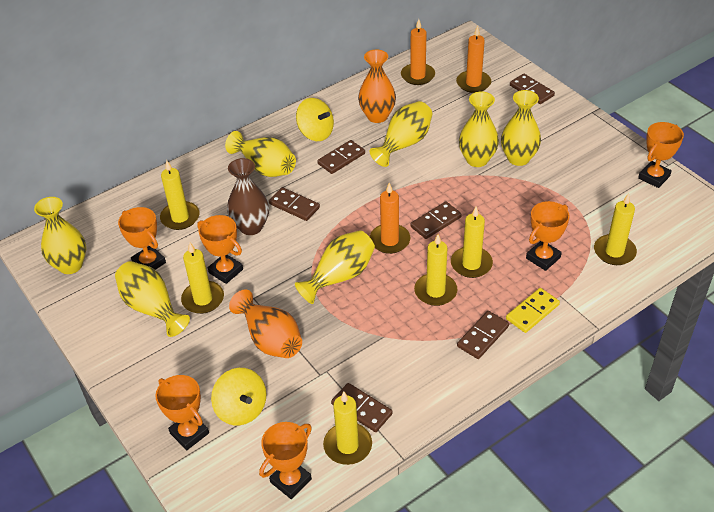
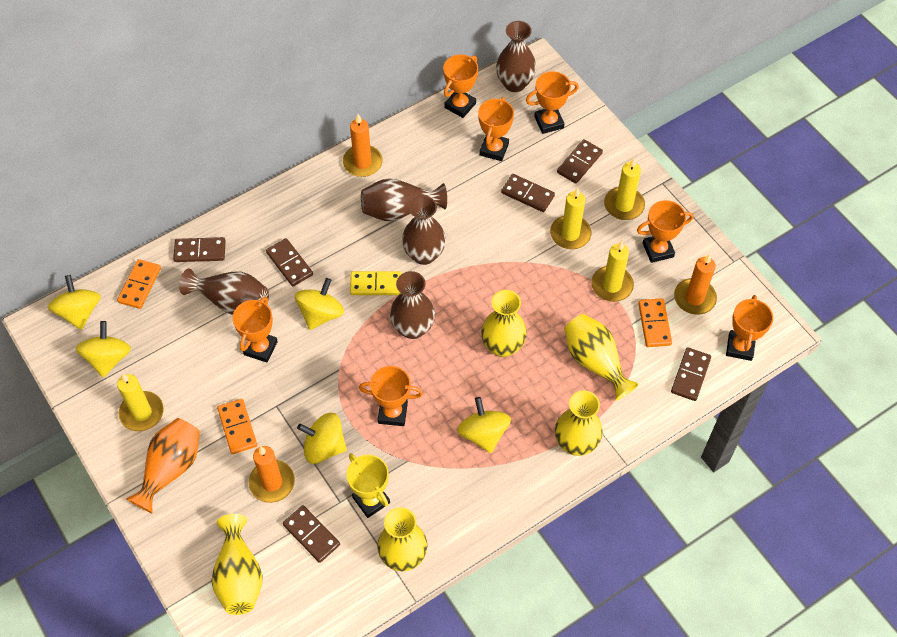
brown vase: [227,158,269,235] = 1 -> [179,268,269,315] [361,178,447,221] [390,271,435,339] [402,196,446,265] [496,21,536,92] = 5
orange domino: none = 0 -> [117,259,161,309] [217,399,257,454] [638,298,672,347] = 3
orange trophy: [118,207,166,270] [155,375,209,450] [197,215,243,284] [259,422,312,499] [526,201,570,271] [638,122,684,188] = 6 -> [232,297,278,362] [359,366,423,426] [443,54,478,118] [478,97,514,161] [526,71,579,134] [637,200,694,263] [726,295,773,361] = 7
orange vase: [229,289,302,358] [358,50,396,123] = 2 -> [126,418,200,513] = 1
yellow candle: [160,160,200,230] [181,243,224,314] [323,391,372,465] [414,234,458,306] [451,206,493,278] [594,193,637,265] = 6 -> [117,374,164,431] [550,187,592,249] [591,241,634,302] [604,158,645,220] = 4
yellow spinning top: [211,368,266,425] [296,98,334,141] = 2 -> [48,275,101,330] [76,321,131,378] [295,278,344,330] [297,413,347,464] [457,397,511,453] = 5
yellow trophy: none = 0 -> [346,453,390,518] = 1
yellow vase: [34,197,86,274] [115,261,190,337] [225,131,296,177] [295,230,375,304] [370,101,432,167] [459,92,499,167] [501,90,541,166] = 7 -> [211,514,262,615] [377,507,427,571] [481,290,527,357] [555,390,603,456] [564,314,639,401] = 5

